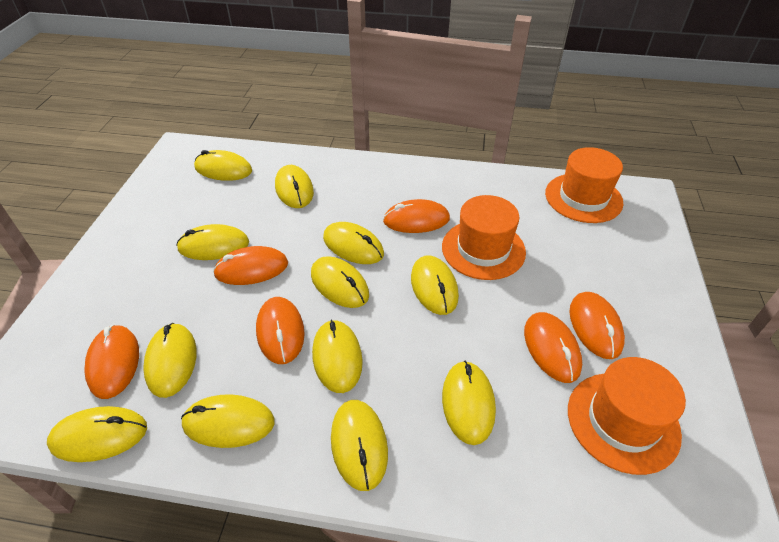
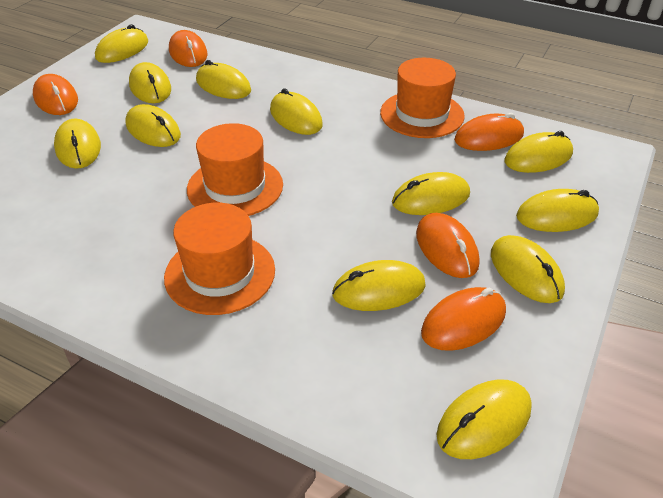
orange mouse: [84,325,139,399] [213,246,288,285] [256,297,305,364] [383,199,450,233] [524,312,582,383] [569,292,625,359] = 6 -> [33,74,78,115] [169,30,207,67] [416,213,479,278] [421,287,506,351] [454,113,524,151] = 5

